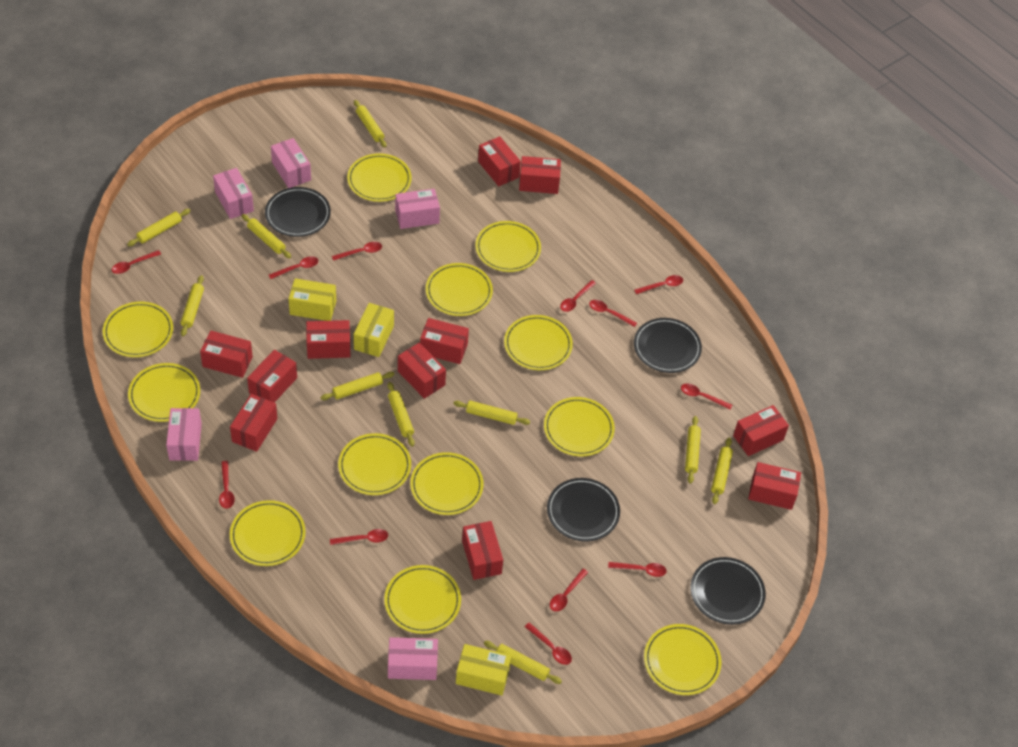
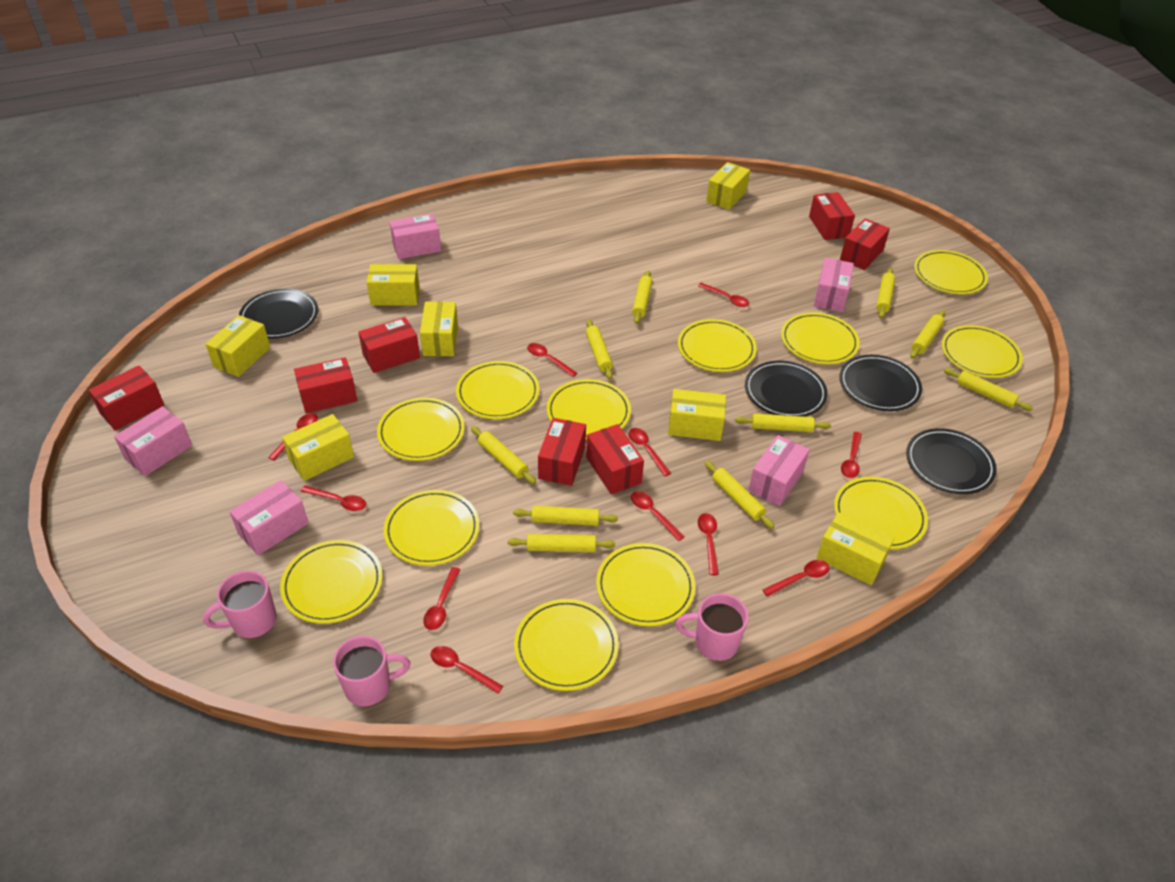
pink mug: none = 0 -> [203,570,277,638] [333,636,411,707] [676,593,749,661] = 3
red box: [200,331,253,378] [230,394,277,452] [247,350,297,403] [306,320,351,359] [398,343,446,399] [420,318,469,364] [462,521,503,580] [478,136,521,186] [519,156,561,194] [733,405,789,456] [748,462,801,510] = 11 -> [89,365,164,431] [294,357,357,414] [358,317,420,373] [538,418,586,486] [586,424,644,494] [809,192,855,240] [840,218,890,270] = 7
red spoon: [112,250,161,274] [219,461,235,509] [269,256,318,279] [330,529,388,545] [332,242,382,261] [525,622,572,665] [550,569,588,611] [560,280,596,312] [589,300,637,327] [608,562,667,577] [634,275,683,294] [681,383,732,409] = 12 -> [268,413,318,461] [301,486,366,511] [424,567,460,630] [431,646,503,694] [527,343,577,377] [628,428,671,476] [631,491,684,541] [698,283,749,307] [698,513,719,575] [763,560,830,597] [841,432,862,478] = 11
yellow box: [289,278,336,321] [354,303,394,357] [456,644,511,695] = 3 -> [205,315,270,377] [282,414,354,481] [367,264,420,305] [420,301,458,356] [668,389,726,441] [706,162,750,210] [816,512,894,585] = 7

